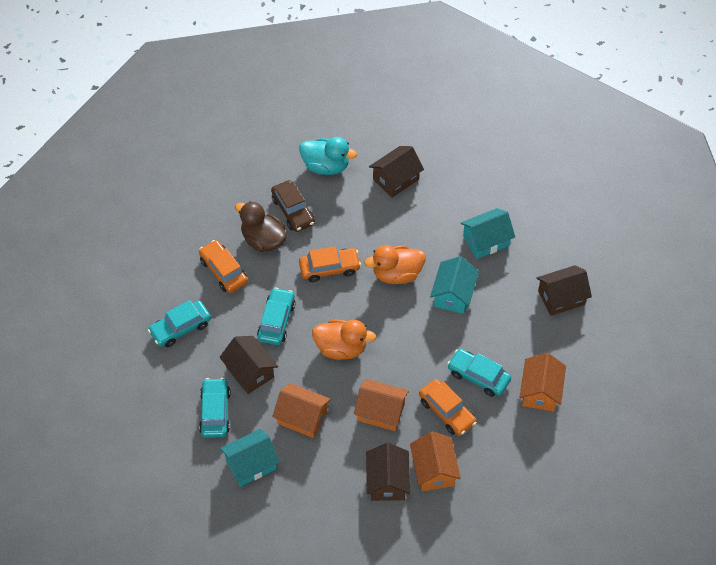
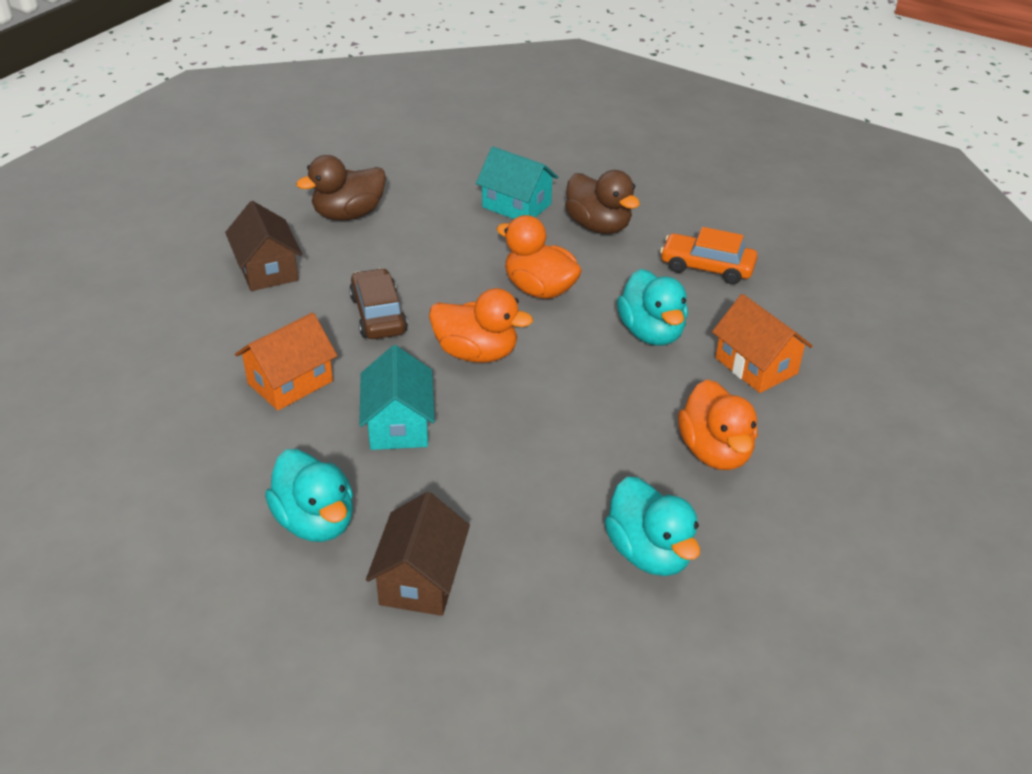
brown duck: [235,201,287,252] = 1 -> [296,155,386,221] [565,170,640,234] = 2
brown house: [219,336,278,394] [366,443,410,501] [369,146,424,198] [536,265,592,316] = 4 -> [225,201,302,291] [366,492,470,616] = 2
orange car: [199,240,248,293] [299,246,361,282] [419,379,477,436] = 3 -> [660,227,758,284] = 1
orange duck: [312,319,376,360] [364,245,425,284] = 2 -> [429,288,533,362] [496,215,582,299] [678,380,757,470] = 3
orange house: [272,383,331,438] [354,379,409,431] [410,431,461,491] [520,353,566,411] = 4 -> [235,313,337,410] [712,294,813,393] = 2
turquoise car: [148,300,211,347] [199,378,230,438] [257,288,296,345] [447,349,511,397] = 4 -> none = 0
turquoise duck: [299,137,357,175] = 1 -> [265,449,353,542] [605,477,700,576] [617,269,688,346] = 3
turquoise house: [220,429,280,487] [430,256,479,314] [461,208,515,259] = 3 -> [359,345,435,450] [476,147,558,219] = 2

